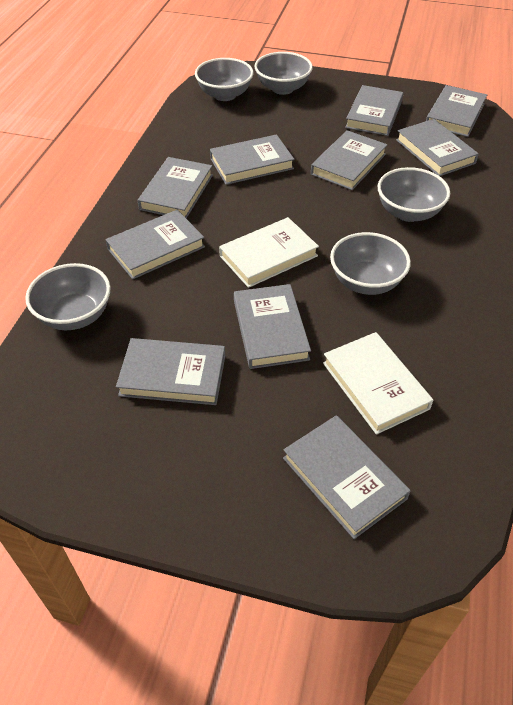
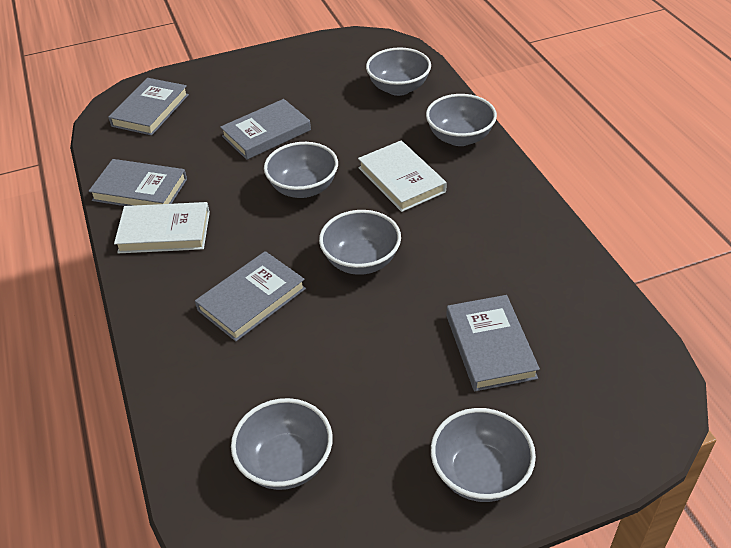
grey book: [106,210,205,279] [116,338,225,405] [138,157,213,219] [210,134,295,185] [234,284,311,369] [283,415,411,539] [311,130,388,190] [345,85,403,136] [396,119,479,176] [426,85,487,137] = 10 -> [88,159,187,206] [108,78,189,136] [195,251,306,341] [220,99,311,160] [446,295,540,391] = 5
grey bowl: [25,263,111,330] [195,58,254,101] [255,52,313,95] [330,232,411,295] [378,167,450,222] = 5 -> [231,398,333,490] [264,142,338,198] [319,210,401,275] [366,47,431,96] [426,94,497,146] [431,408,536,502] = 6

